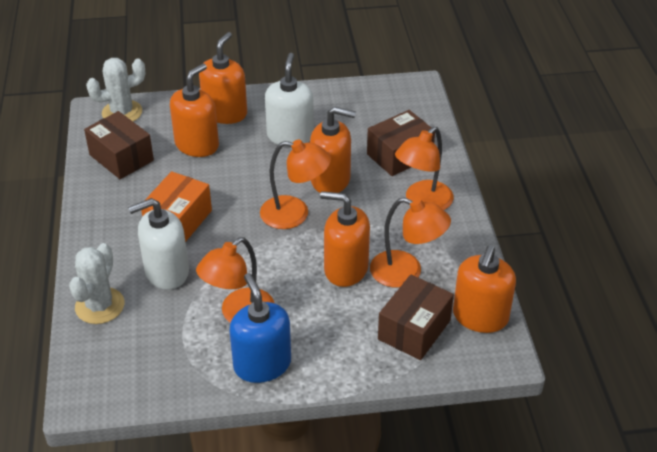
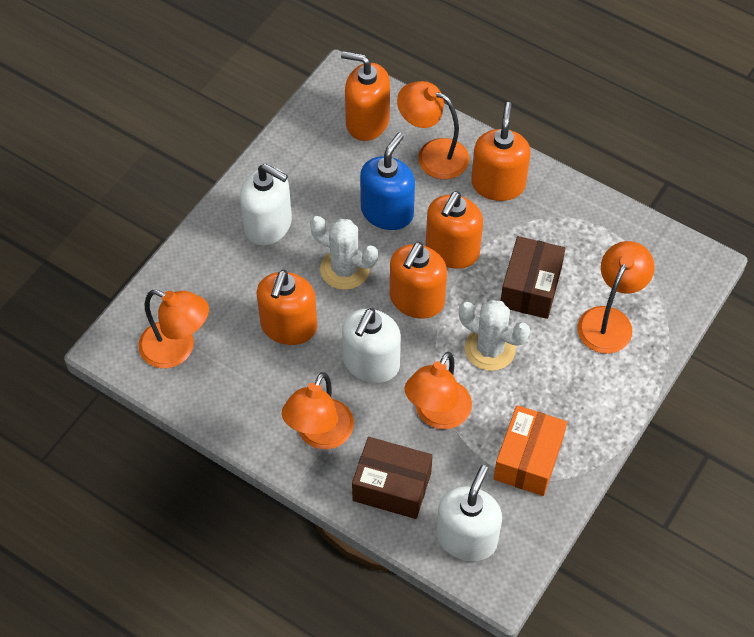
brown box: [84,111,154,179] [367,110,435,176] [378,274,454,360] = 3 -> [352,437,433,519] [501,236,566,319] = 2
orange lamp: [196,237,274,323] [260,140,331,229] [370,198,451,288] [395,127,454,210] = 4 -> [138,290,209,368] [282,372,354,449] [397,81,469,179] [404,352,472,429] [578,241,655,354] = 5
white soap dispenser: [128,198,189,290] [265,53,314,147] = 2 -> [240,164,292,246] [342,308,401,383] [436,465,502,561] = 3

